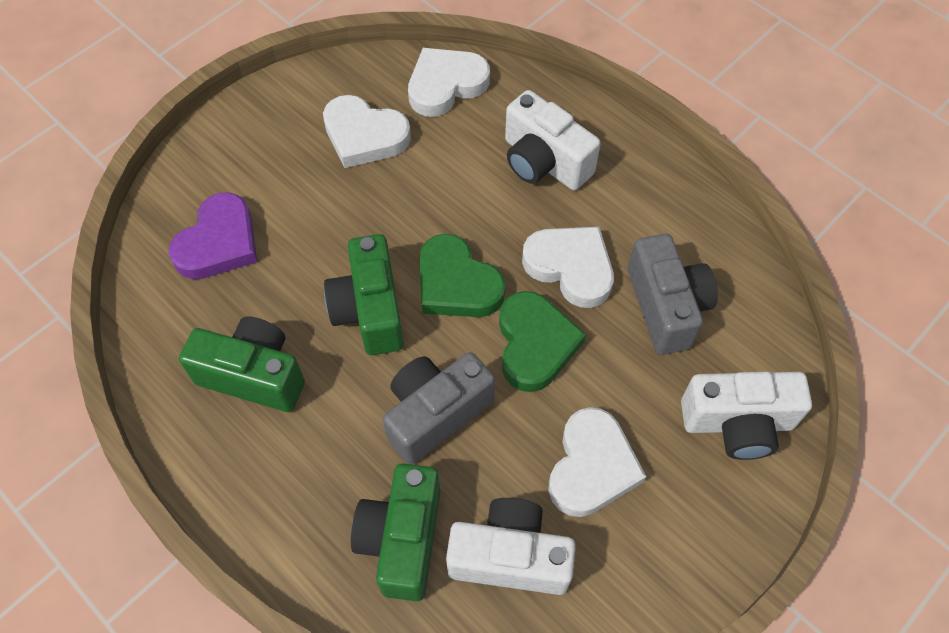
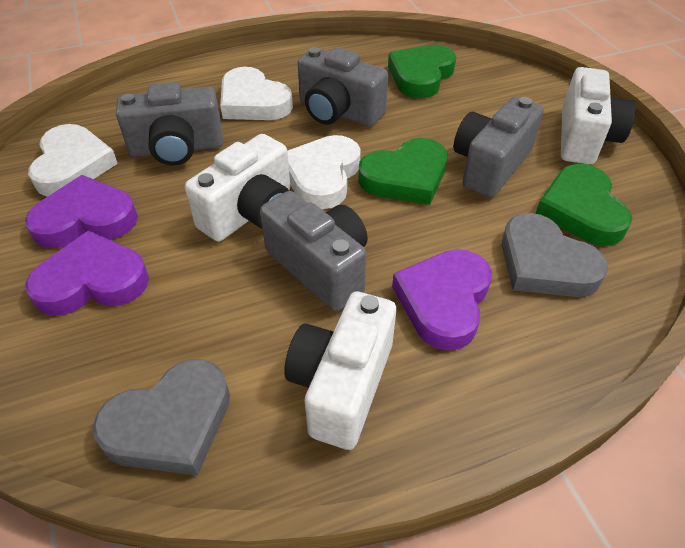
green camera: [179,316,305,412] [324,234,404,355] [351,464,440,601] = 3 -> none = 0
green heart: [419,234,506,317] [499,291,586,392] = 2 -> [358,138,447,205] [388,45,456,98] [535,164,632,246] = 3
grey camera: [383,352,495,464] [628,234,718,355] = 2 -> [116,82,223,165] [260,191,368,311] [298,47,388,127] [453,97,544,198] = 4
grey heart: none = 0 -> [93,359,230,476] [502,213,608,297] = 2
purple heart: [169,192,257,279] = 1 -> [25,175,138,248] [25,230,149,315] [392,249,492,350] = 3
white heart: [323,95,411,168] [408,48,490,117] [522,227,614,308] [548,407,646,517] = 4 -> [28,124,118,197] [220,67,293,120] [287,135,361,209] = 3

